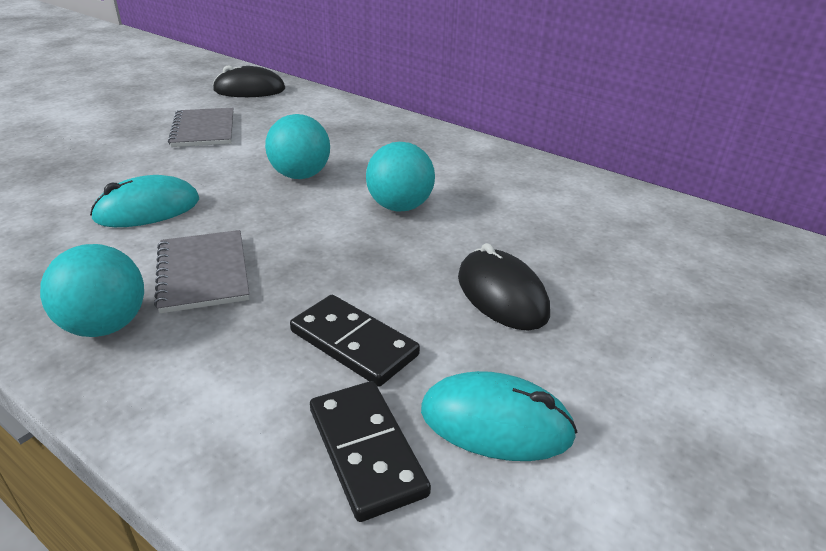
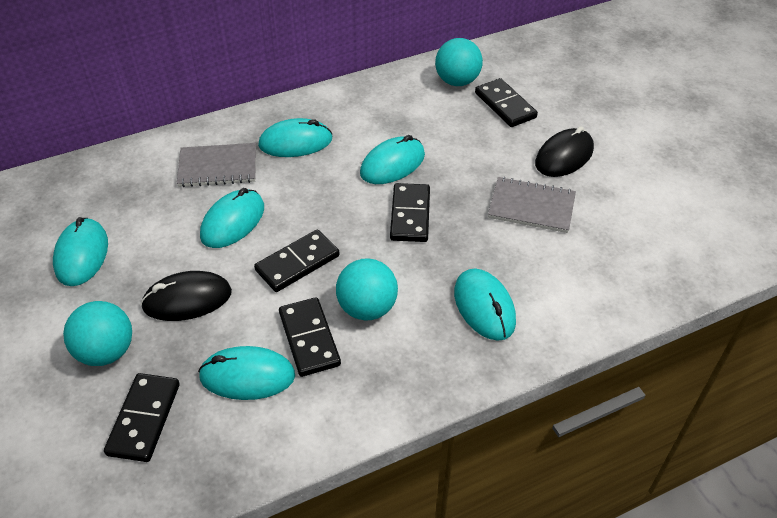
black domino: [290,295,420,387] [310,381,431,522] = 2 -> [104,373,180,462] [254,230,339,292] [279,297,341,377] [390,183,430,242] [475,78,538,127] = 5
turquoise mouse: [90,175,199,227] [421,371,577,461] = 2 -> [53,217,108,286] [198,346,295,400] [200,188,264,248] [258,118,333,157] [360,135,425,184] [454,268,516,341] = 6

